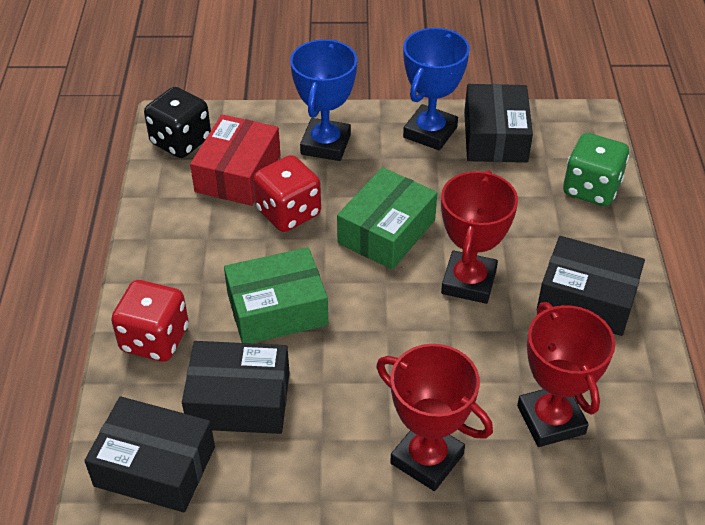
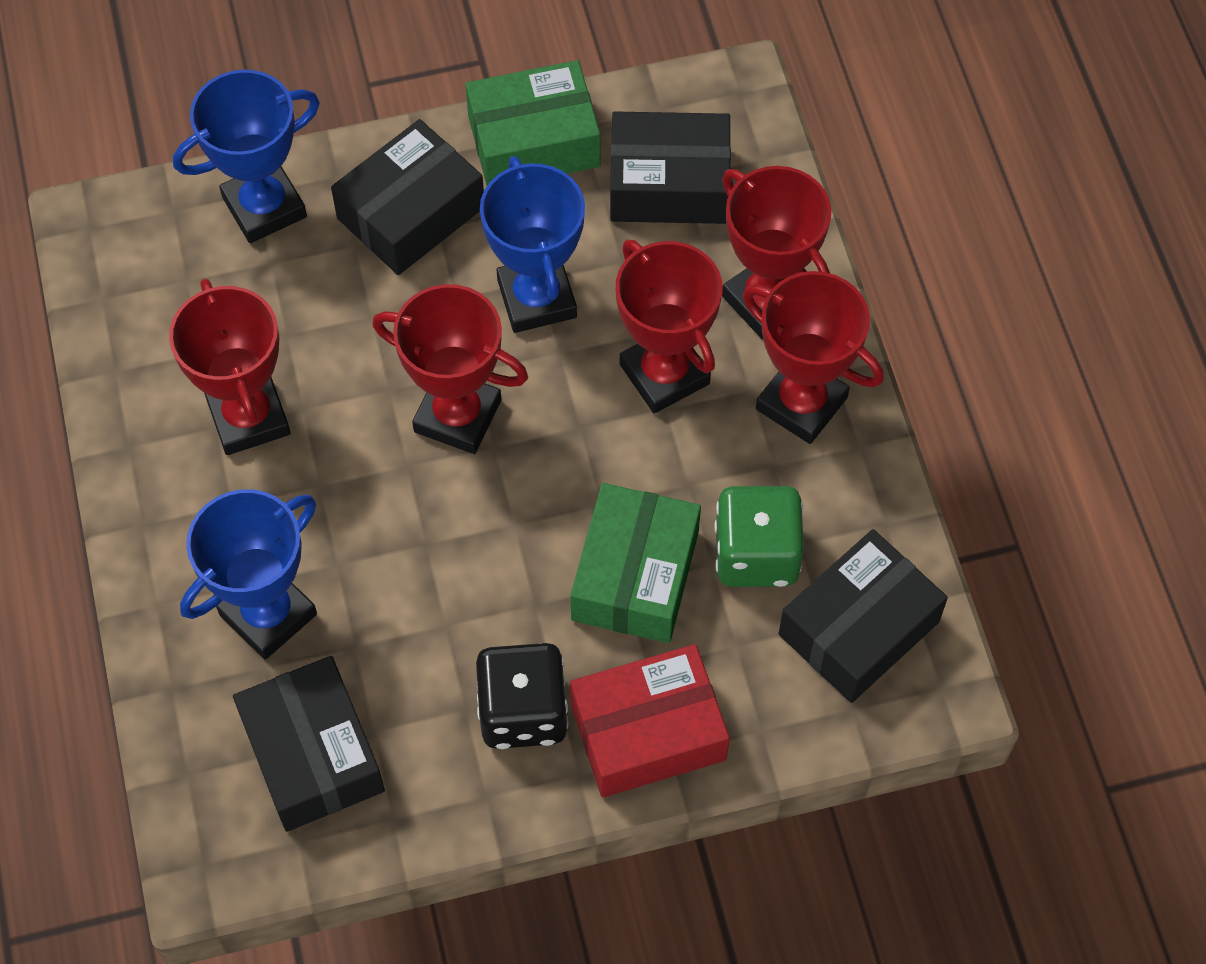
blue trophy: [290,39,357,161] [403,28,470,150] = 2 -> [173,70,320,243] [180,489,317,660] [480,156,585,333] = 3
red dice: [111,280,189,362] [253,155,321,232] = 2 -> none = 0
red trophy: [376,344,493,491] [441,170,518,304] [517,302,615,447] = 3 -> [169,278,290,455] [372,284,528,454] [616,239,722,413] [722,166,832,340] [743,271,884,444] = 5

